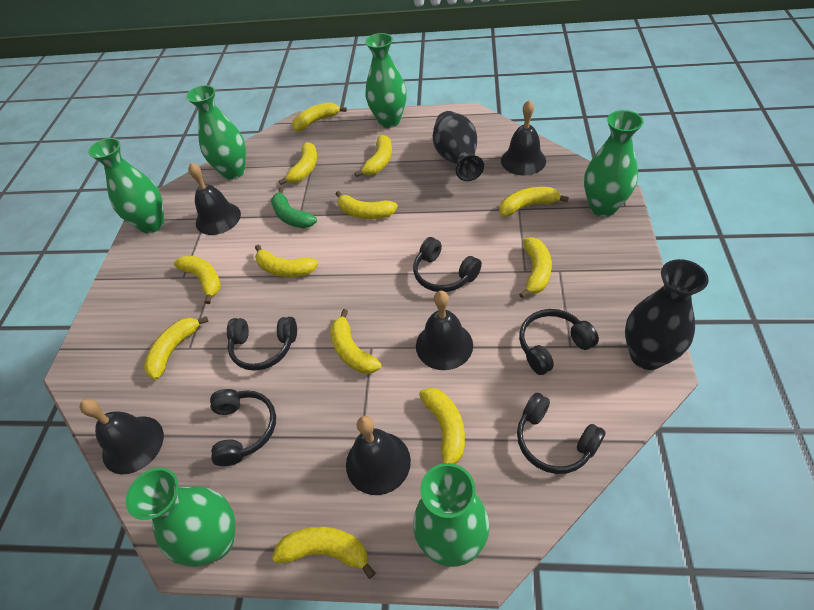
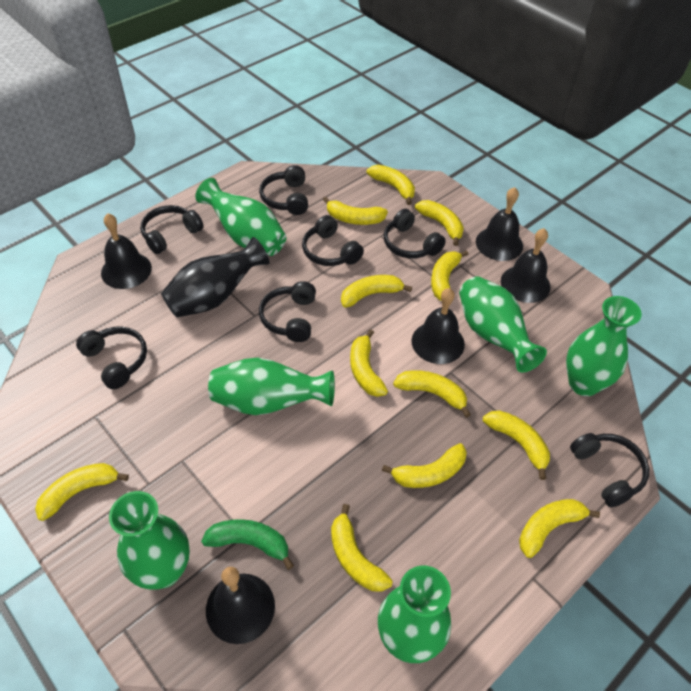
black headphones: [210,389,276,466] [227,317,297,371] [413,237,482,292] [517,393,605,474] [519,309,599,375] = 5 -> [76,327,147,389] [140,205,204,254] [259,165,308,215] [259,281,316,342] [302,215,364,266] [384,209,446,258] [570,433,649,507] = 7
black vase: [433,111,484,181] [625,259,709,370] = 2 -> [161,237,270,317] = 1

